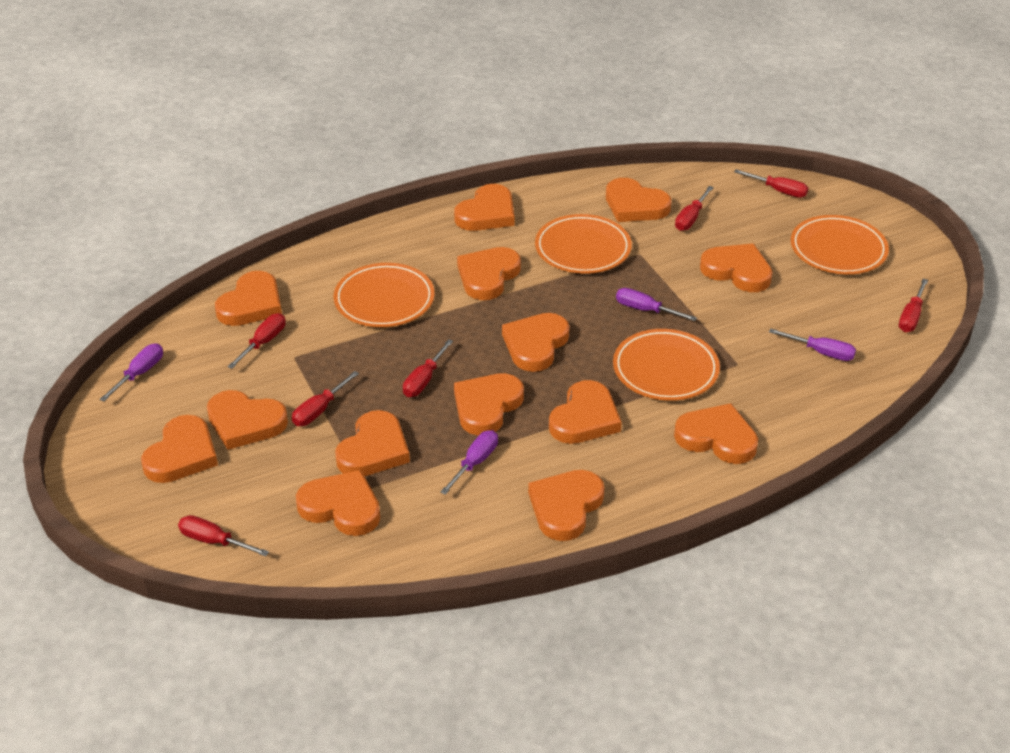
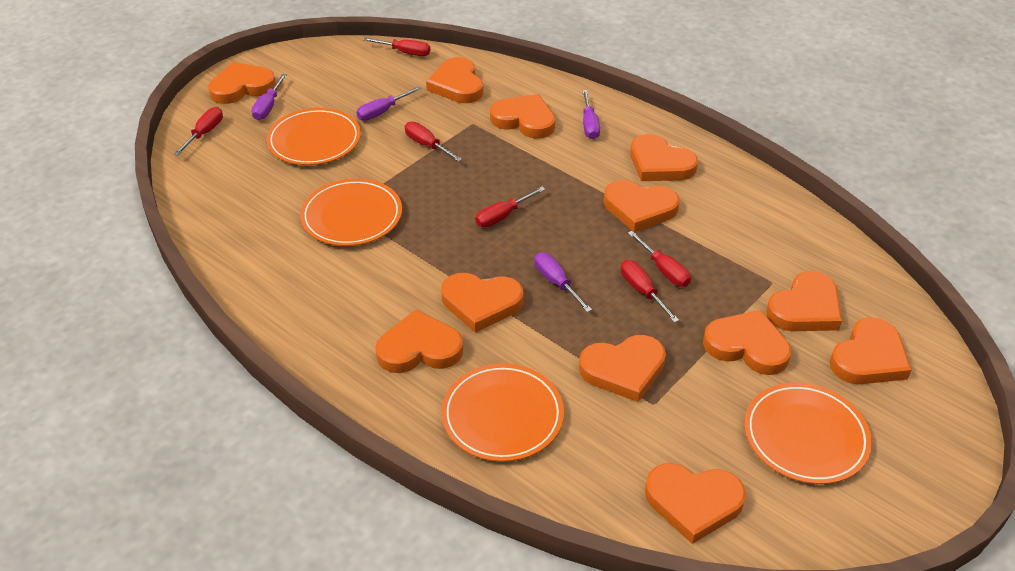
orange heart: [141,415,218,483] [207,390,288,450] [215,271,282,326] [296,470,380,536] [335,410,410,476] [454,184,514,231] [454,373,524,435] [457,247,521,300] [502,313,570,372] [528,470,604,541] [549,380,622,444] [606,178,671,222] [674,403,758,464] [700,243,772,292] = 14 -> [208,62,276,104] [375,310,463,373] [426,57,483,103] [441,273,523,333] [490,94,555,139] [579,335,666,402] [604,180,680,232] [630,134,698,181] [645,463,746,544] [703,310,791,375] [766,271,842,331] [830,317,912,384] = 12
red screwdriver: [178,515,269,556] [227,313,285,369] [292,371,359,426] [403,339,453,397] [675,186,714,231] [734,169,808,198] [899,279,928,332] = 7 -> [174,107,223,156] [363,38,430,56] [405,122,462,162] [475,187,545,228] [621,260,679,323] [628,231,691,287] = 6

